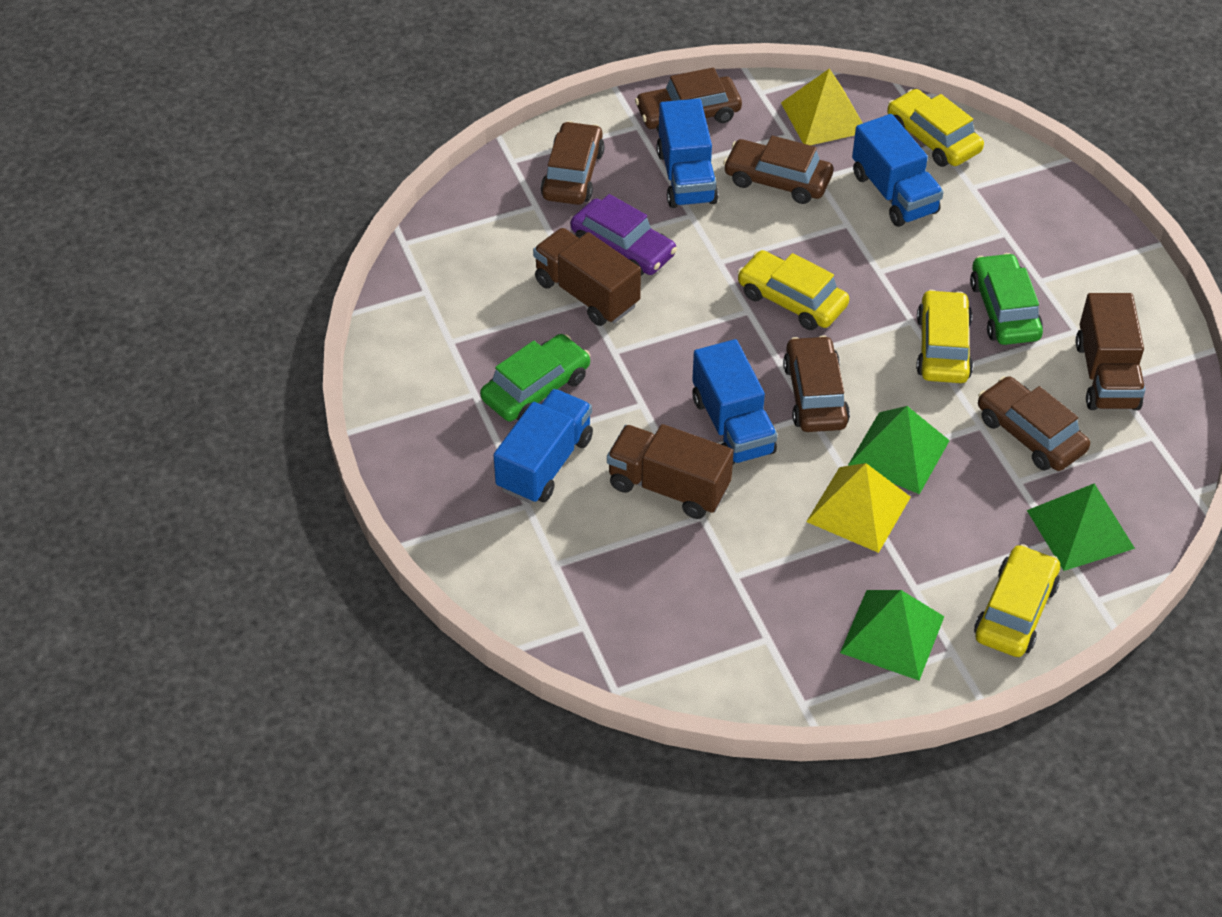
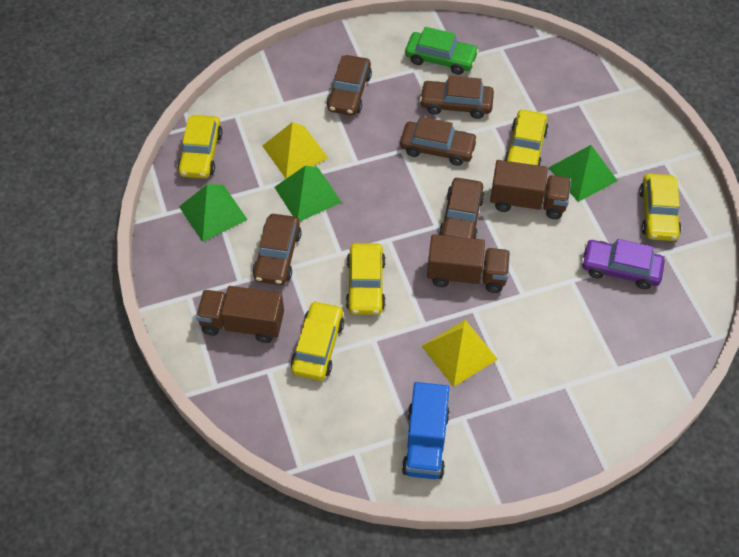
blue truck: [493,389,593,504] [656,99,718,208] [692,339,777,465] [852,114,943,227] = 4 -> [402,382,450,479] = 1
green car: [480,334,590,421] [970,253,1043,345] = 2 -> [405,27,479,75] = 1
yellow car: [737,250,849,330] [887,89,984,167] [916,289,973,383] [974,544,1060,657] = 4 -> [178,115,222,179] [291,301,344,381] [346,243,386,315] [504,110,549,166] [639,174,681,241] = 5

